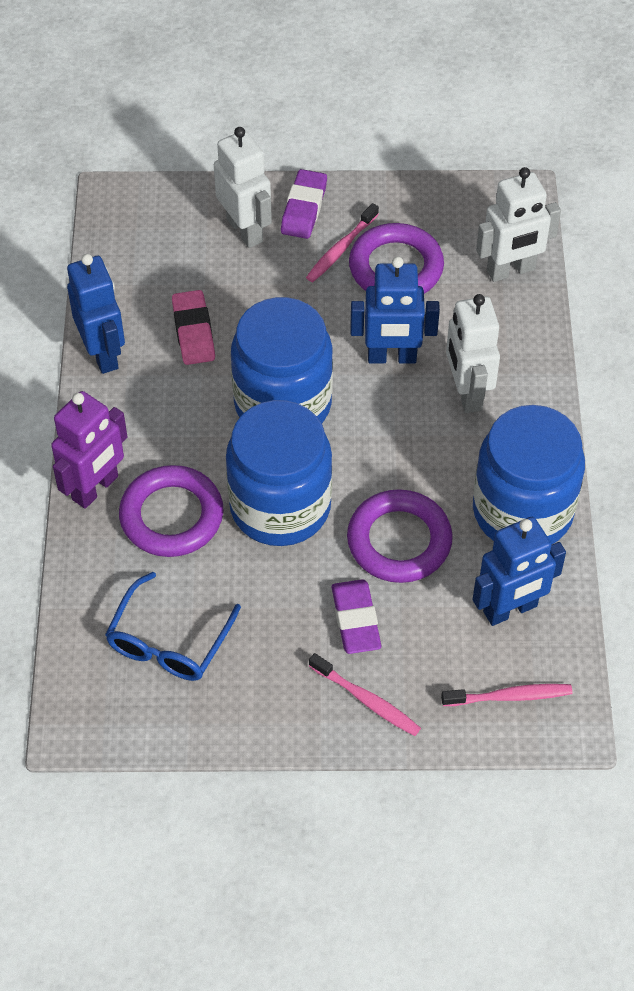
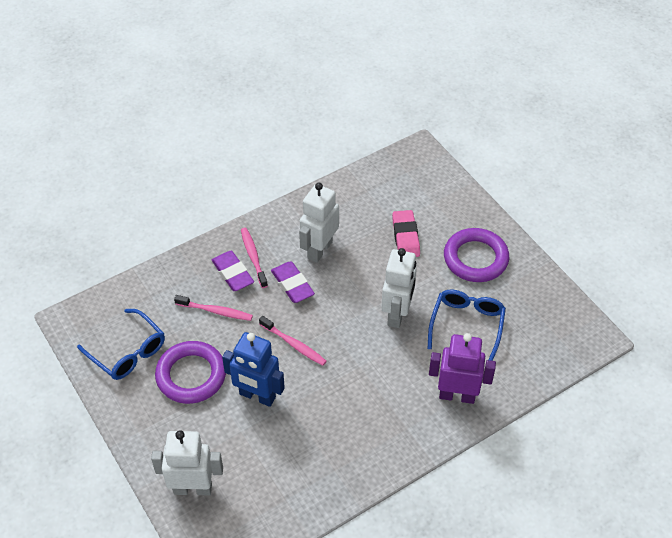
blue glasses: [105,572,241,681] = 1 -> [77,309,165,380] [428,290,506,361] = 2
blue jar: [226,400,332,546] [231,297,333,424] [473,405,585,545] = 3 -> none = 0
blue robot: [67,254,125,374] [350,256,440,363] [472,517,566,626] = 3 -> [222,332,285,407] = 1
purple ring: [119,465,224,557] [347,489,453,583] [349,223,444,294] = 3 -> [155,341,226,404] [444,228,509,282] = 2

